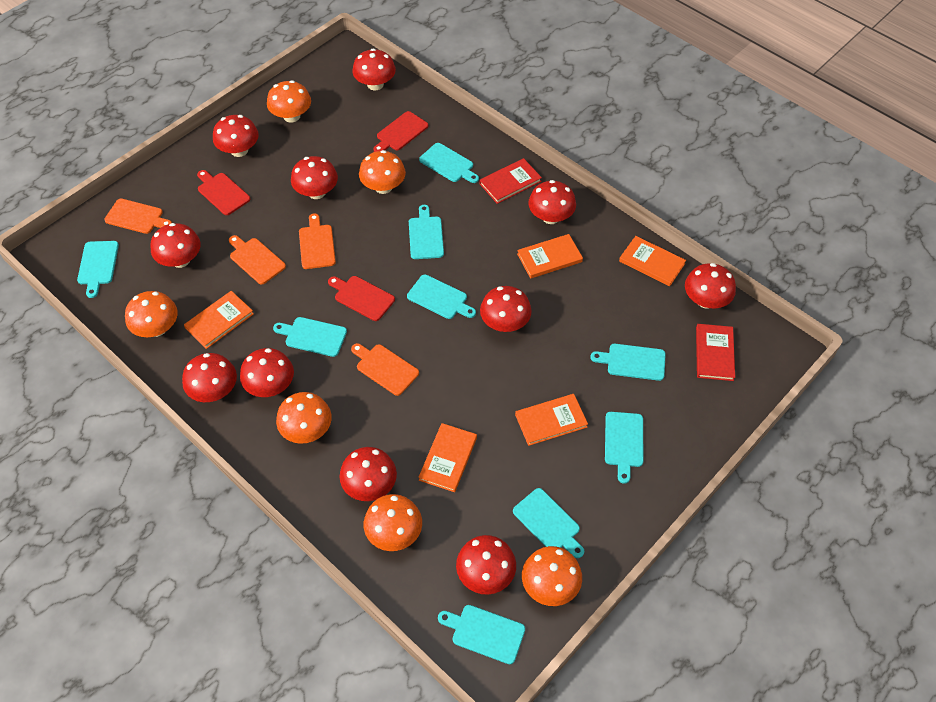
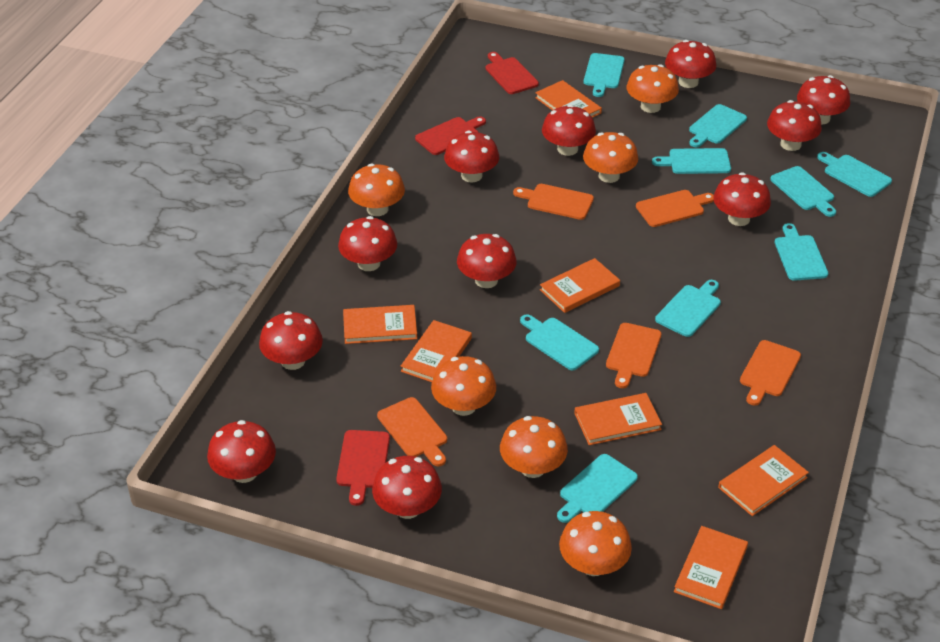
orange book: [184,291,254,349] [418,423,477,492] [515,394,588,446] [517,234,583,279] [619,236,686,286] = 5 -> [343,305,417,344] [401,320,472,382] [535,80,602,118] [540,258,620,313] [574,393,662,445] [674,526,748,609] [718,445,809,516] = 7
orange cutting board: [104,199,172,234] [229,235,286,284] [299,213,336,269] [351,343,419,396] = 4 -> [377,397,447,466] [513,184,594,220] [606,323,661,388] [636,190,714,227] [740,340,801,406] = 5
red book: [479,158,542,204] [696,324,735,381] = 2 -> none = 0

